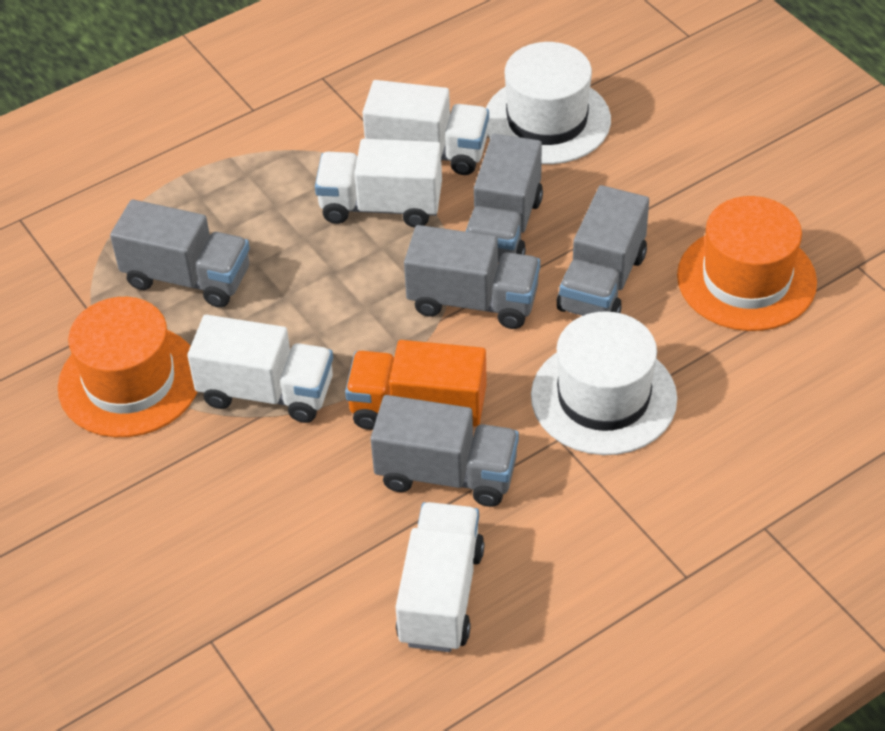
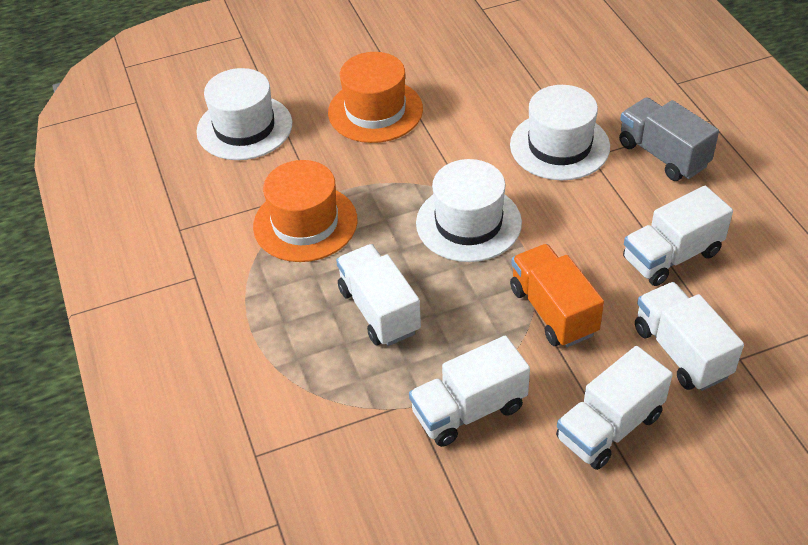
grey truck: [110,199,250,308] [371,395,519,507] [404,225,540,329] [466,134,543,262] [557,185,649,316] = 5 -> [619,97,719,181] = 1
white hat: [486,42,611,164] [531,311,677,455] = 2 -> [197,68,292,160] [416,159,522,262] [510,85,610,180] = 3
white truck: [187,315,333,423] [315,139,442,228] [362,80,489,175] [396,502,485,652] = 4 -> [336,244,421,346] [409,336,530,447] [556,346,673,470] [623,186,733,286] [635,282,744,391] = 5

